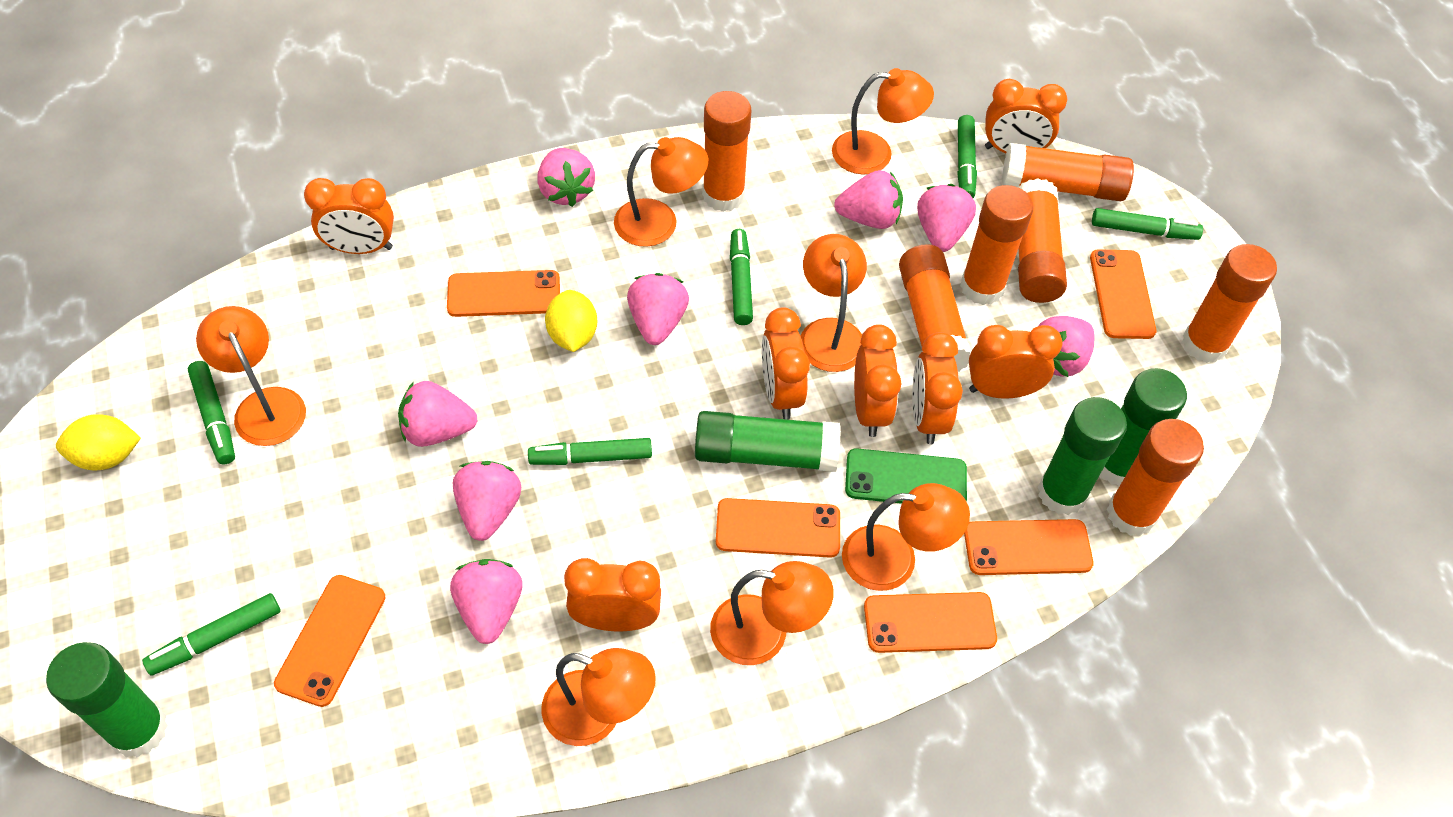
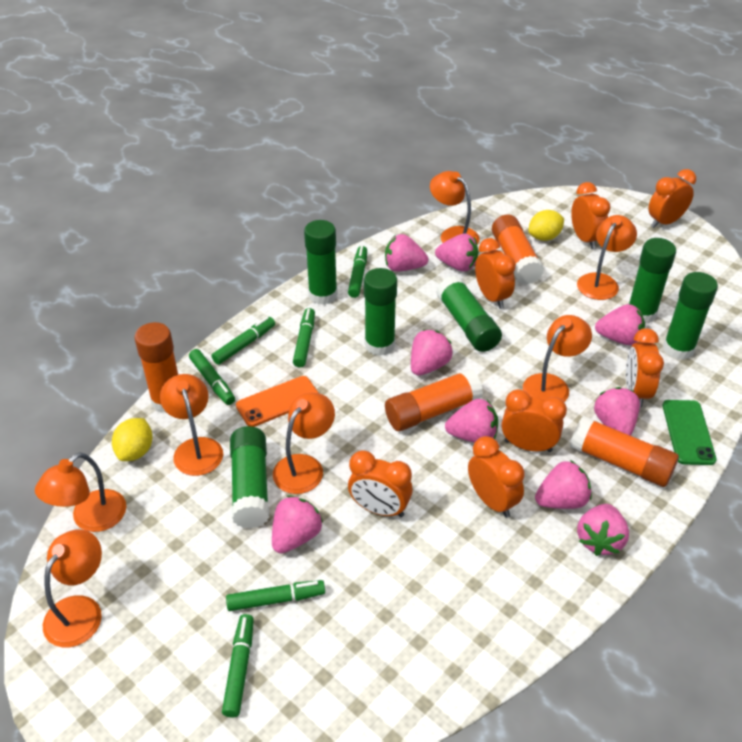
green glue stick: [46,642,168,758] [695,411,841,472] [1038,397,1127,515] [1100,368,1187,486] = 4 -> [230,426,269,528] [304,220,338,305] [364,268,397,356] [436,276,502,352] [629,238,676,323] [663,272,718,360] = 6
orange glue stick: [702,91,752,212] [899,244,971,372] [960,185,1034,305] [1002,143,1134,201] [1018,178,1067,303] [1107,419,1204,536] [1182,244,1277,363] = 7 -> [134,322,178,413] [385,369,483,431] [492,214,544,285] [570,416,679,487] = 4
orange phone: [274,575,386,707] [447,270,560,317] [716,498,840,558] [864,592,997,653] [964,519,1094,575] [1090,249,1156,339] = 6 -> [236,376,319,427] = 1
pink strawberry: [398,381,478,447] [450,559,523,644] [453,461,521,541] [538,148,595,207] [627,273,689,345] [834,170,903,229] [917,184,976,252] [1037,316,1094,377] = 8 -> [272,496,323,553] [385,234,428,272] [411,329,453,376] [435,233,479,272] [445,399,498,443] [535,460,592,509] [577,504,629,556] [594,387,640,436] [595,304,645,345] = 9

